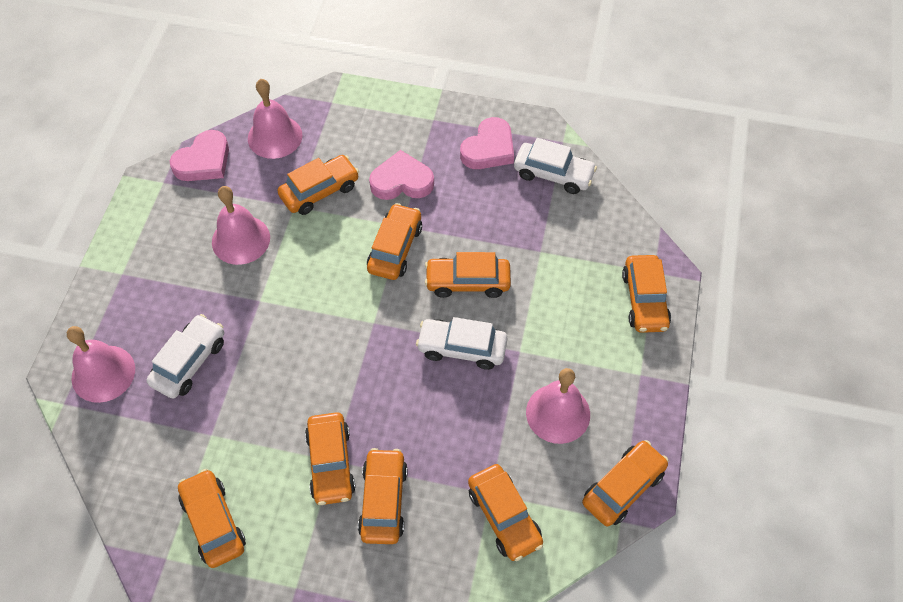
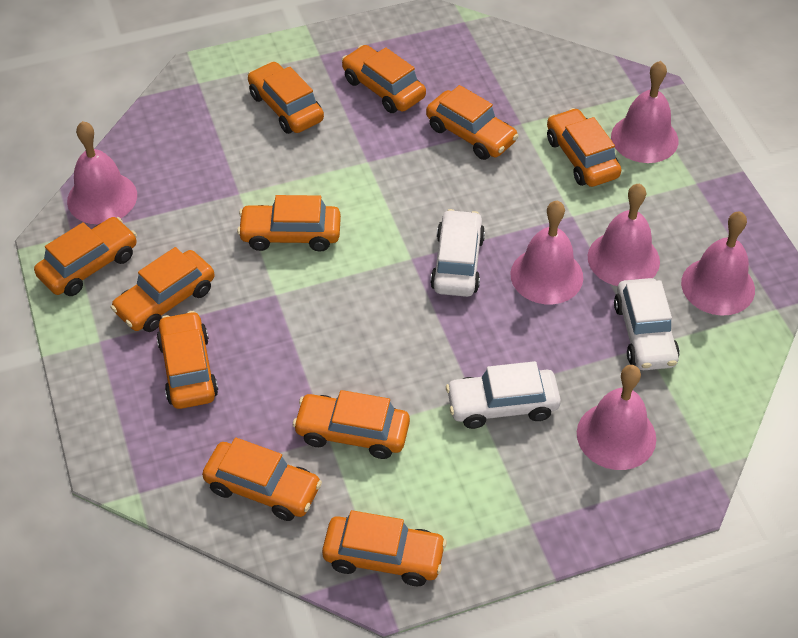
orange car: [178,469,246,568] [277,155,359,215] [305,412,356,505] [358,448,408,544] [367,203,422,280] [425,252,511,298] [468,464,543,561] [582,440,669,527] [622,255,671,333] = 9 -> [34,217,137,296] [110,247,215,332] [157,311,218,409] [202,437,322,521] [237,195,341,252] [248,61,324,134] [293,390,410,459] [322,510,447,586] [341,45,426,113] [426,85,519,160] [547,108,621,187] = 11
pink bell: [67,326,135,403] [212,186,270,265] [248,79,302,159] [526,368,590,444] = 4 -> [67,121,137,224] [510,201,583,304] [577,365,656,470] [588,184,660,286] [611,61,678,163] [681,211,755,316] = 6
pink heart: [170,130,229,181] [369,150,434,200] [460,117,514,169] = 3 -> none = 0

